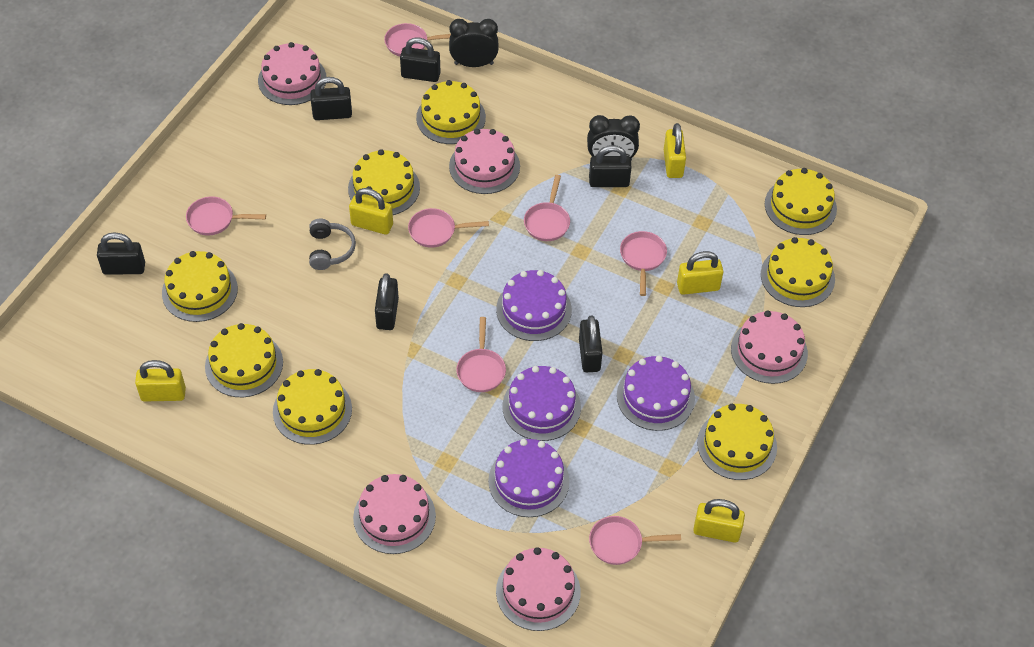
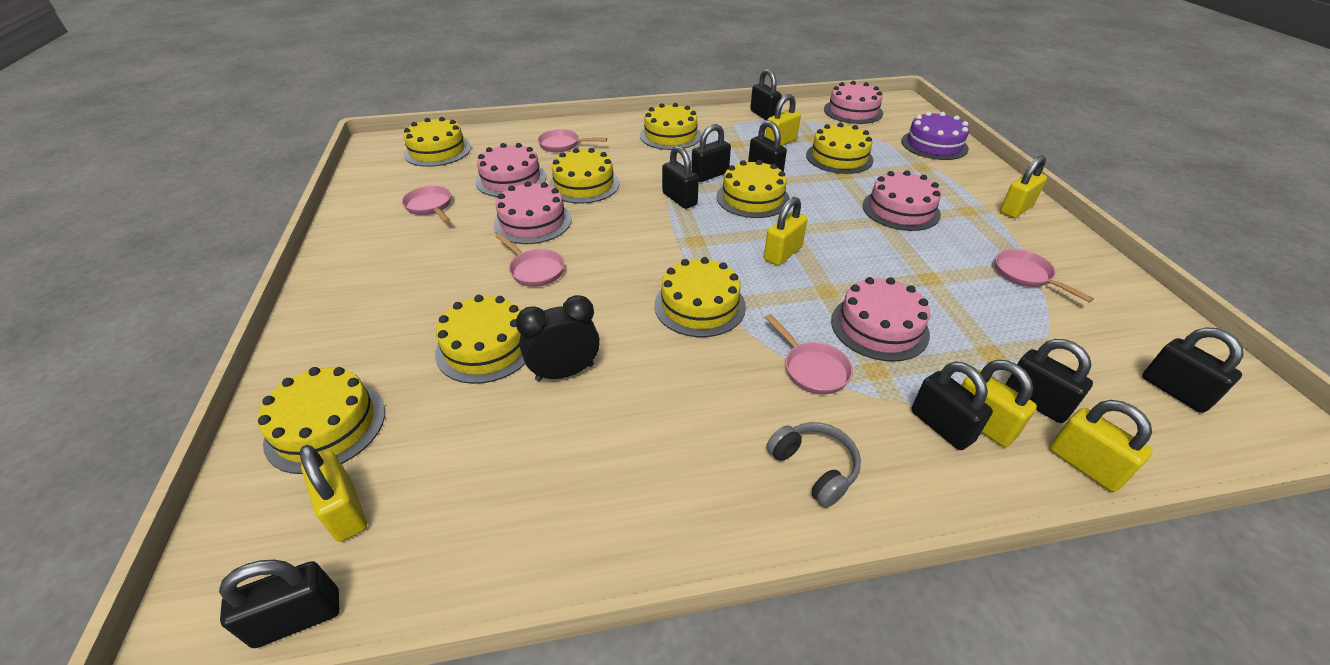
black clock: [449,19,498,67] [587,115,640,160] = 2 -> [516,295,600,381] = 1
black padlock: [97,232,145,275] [310,77,352,120] [375,273,399,330] [400,38,441,82] [579,316,603,372] [589,145,631,187] = 6 -> [219,560,340,648] [662,146,699,209] [691,124,731,182] [748,120,787,171] [750,69,782,121] [911,361,993,450] [1005,339,1093,423] [1142,327,1244,413] = 8
pink pan: [186,197,266,235] [384,23,451,57] [408,208,489,248] [456,317,506,392] [524,175,570,241] [589,516,681,565] [620,231,667,296] = 7 -> [402,186,451,223] [495,233,564,287] [538,129,607,152] [765,314,853,394] [995,249,1094,302] = 5
purple cake: [488,439,569,517] [496,270,572,341] [502,366,581,441] [617,356,695,431] = 4 -> [901,111,970,160] = 1
yellow padlock: [135,360,186,402] [349,188,393,235] [664,123,686,178] [677,251,723,295] [693,499,745,543] = 5 -> [300,445,367,542] [764,197,807,266] [765,94,801,146] [962,360,1037,447] [1000,155,1047,218] [1050,400,1153,492] = 6

